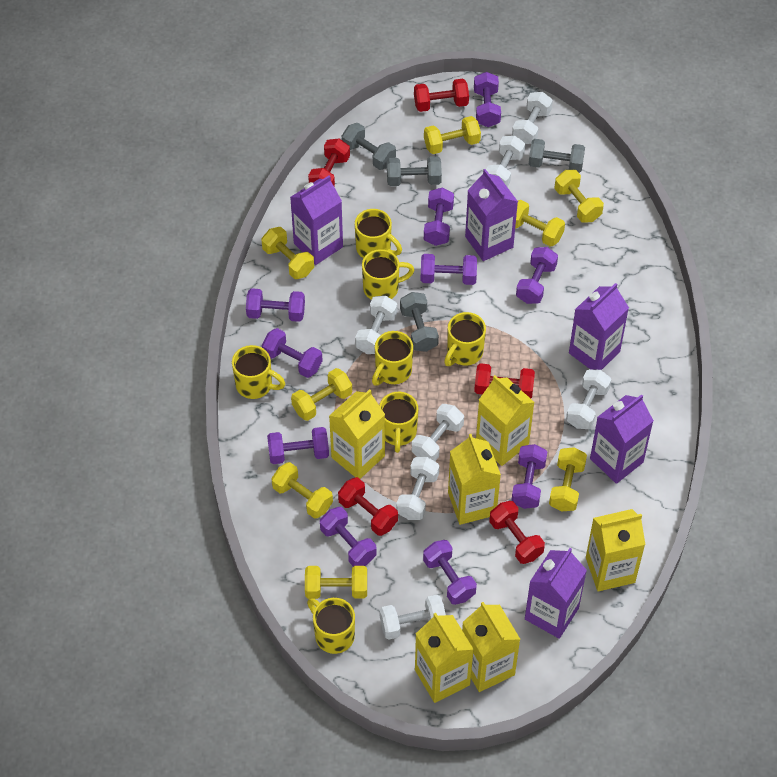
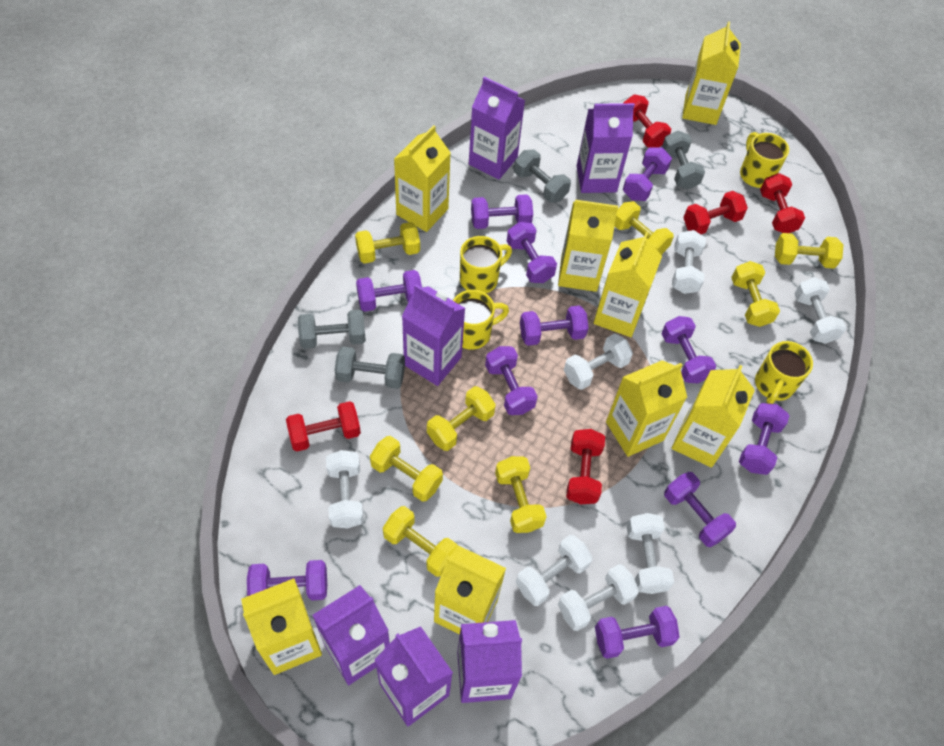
purple carton: [290,175,343,265] [465,169,518,261] [525,548,587,639] [569,283,629,370] [590,394,654,484] = 5 -> [312,585,390,685] [374,626,453,726] [402,284,465,386] [457,620,522,703] [469,77,525,180] [577,103,635,193] = 6
purple dumbbell: [246,288,305,322] [262,328,323,378] [267,427,329,464] [320,507,377,567] [420,254,477,285] [423,540,477,605] [424,188,454,246] [474,72,501,127] [511,444,547,509] [516,247,558,304] = 10 -> [247,560,327,600] [356,270,422,312] [471,194,533,229] [485,346,538,415] [507,222,557,283] [520,305,589,346] [595,606,680,659] [623,147,672,201] [662,316,716,383] [664,472,736,547] [739,403,790,475] = 11
yellow carton: [329,389,385,479] [415,613,474,703] [448,434,501,525] [462,602,520,692] [476,375,535,466] [586,509,645,591] = 6 -> [241,578,322,675] [394,125,451,232] [434,546,506,635] [558,200,618,292] [593,232,662,337] [606,360,687,457] [671,365,755,468] [682,21,741,125] = 8
yellow mug: [232,345,285,399] [307,598,355,654] [355,209,402,258] [362,249,414,300] [372,331,413,386] [379,392,418,453] [444,312,486,366] = 7 -> [453,290,509,350] [460,236,512,293] [740,132,789,188] [755,341,813,404] = 4

